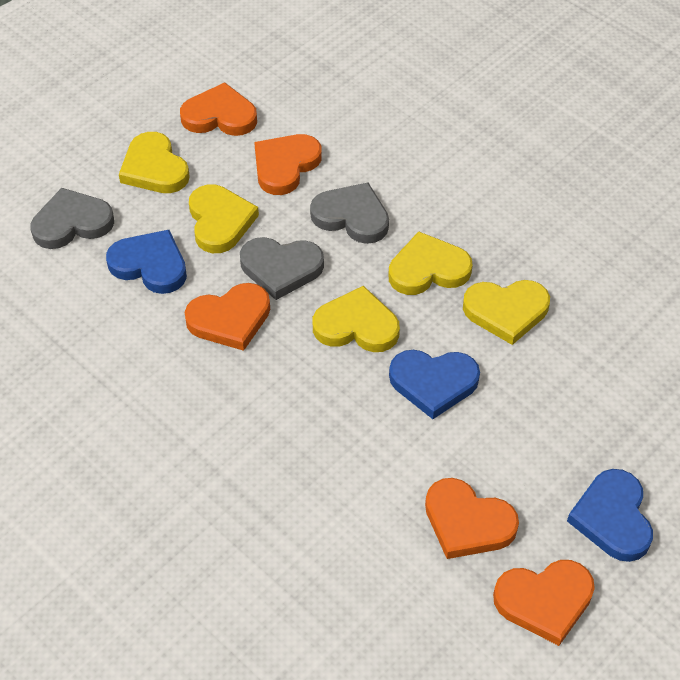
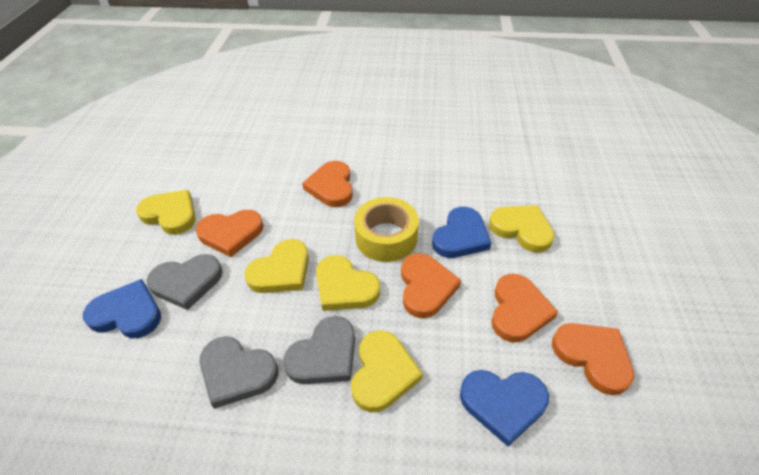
yellow tape: none = 0 -> [354,197,419,262] = 1

